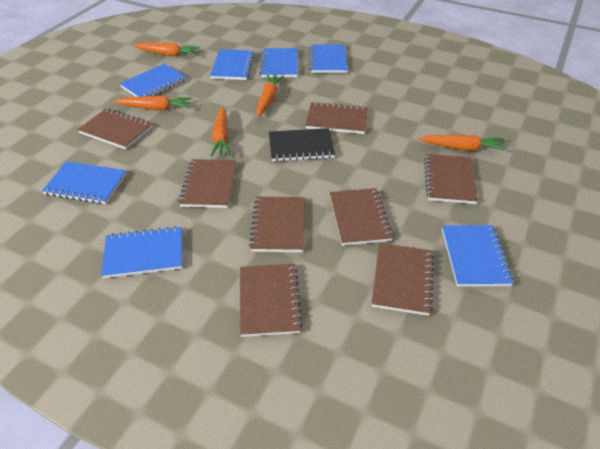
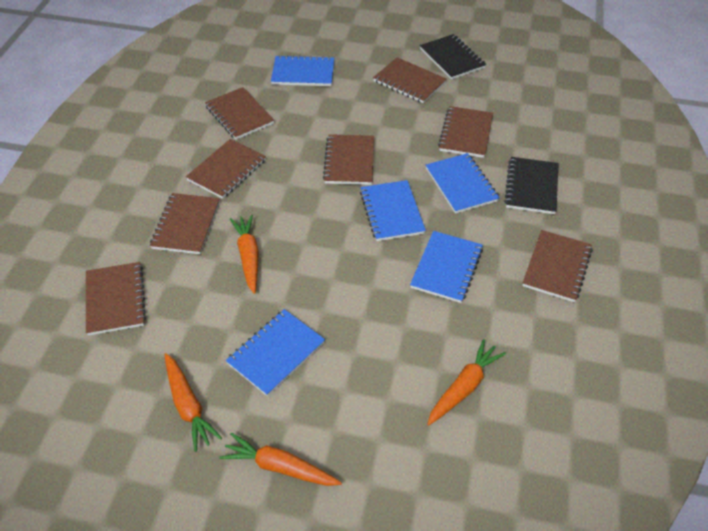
black notebook: [269,128,335,162] = 1 -> [420,34,486,80] [504,157,559,214] = 2
blue notebook: [42,161,127,204] [101,226,182,278] [120,64,186,97] [210,49,255,80] [259,48,298,77] [309,44,348,73] [442,225,514,287] = 7 -> [226,309,325,396] [271,55,334,86] [360,180,426,241] [410,231,483,303] [426,153,500,214] = 5
orange carrot: [114,96,192,110] [133,42,200,56] [210,107,231,157] [256,74,284,117] [418,135,506,151] = 5 -> [164,353,222,452] [219,433,342,486] [230,215,259,294] [427,339,506,426] = 4

